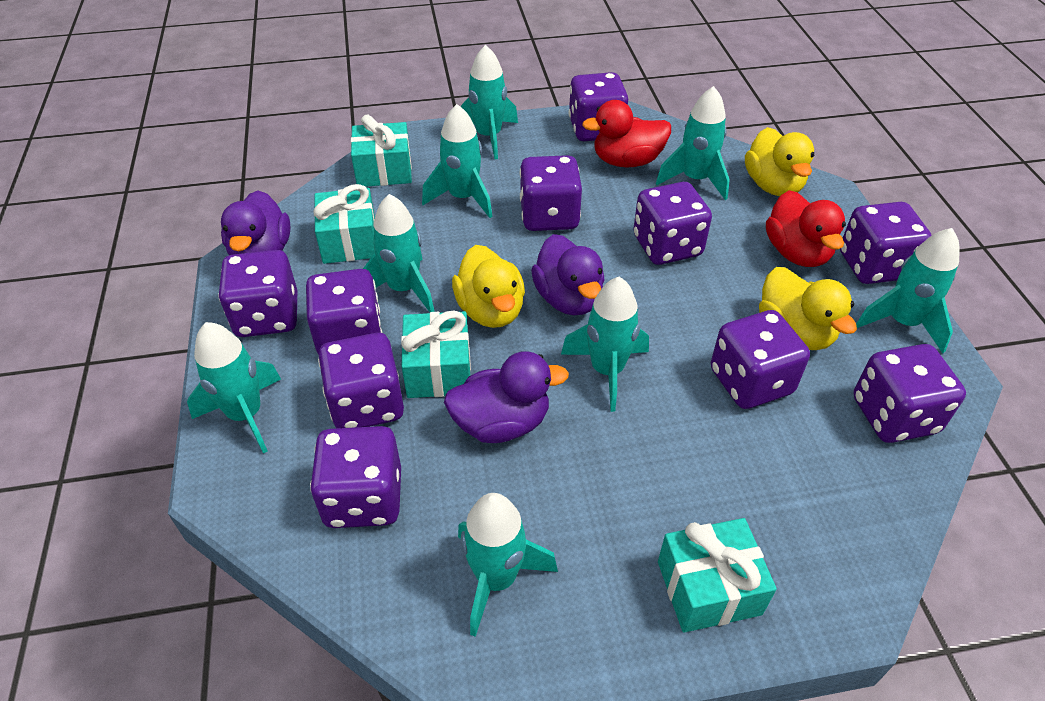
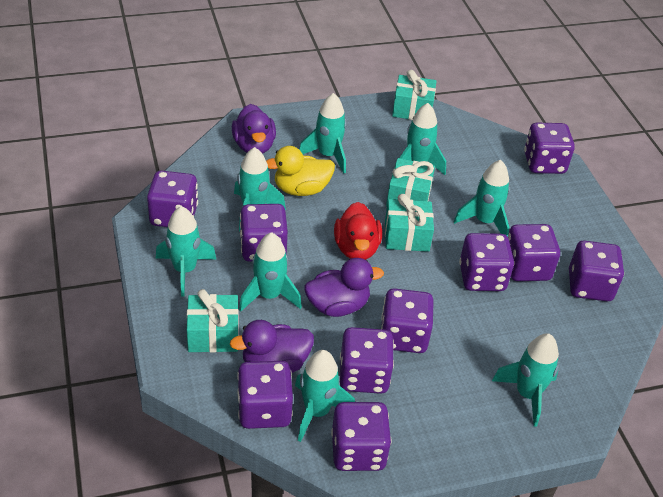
red duck: [582,100,671,167] [766,190,846,267] = 2 -> [334,202,382,260] = 1
yellow duck: [452,245,525,328] [745,127,814,196] [759,267,857,350] = 3 -> [266,146,335,196] = 1

